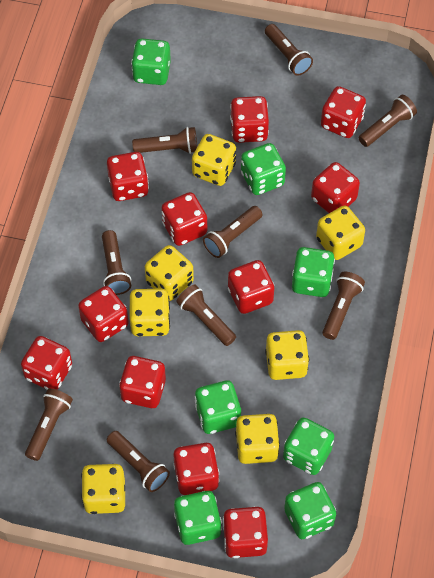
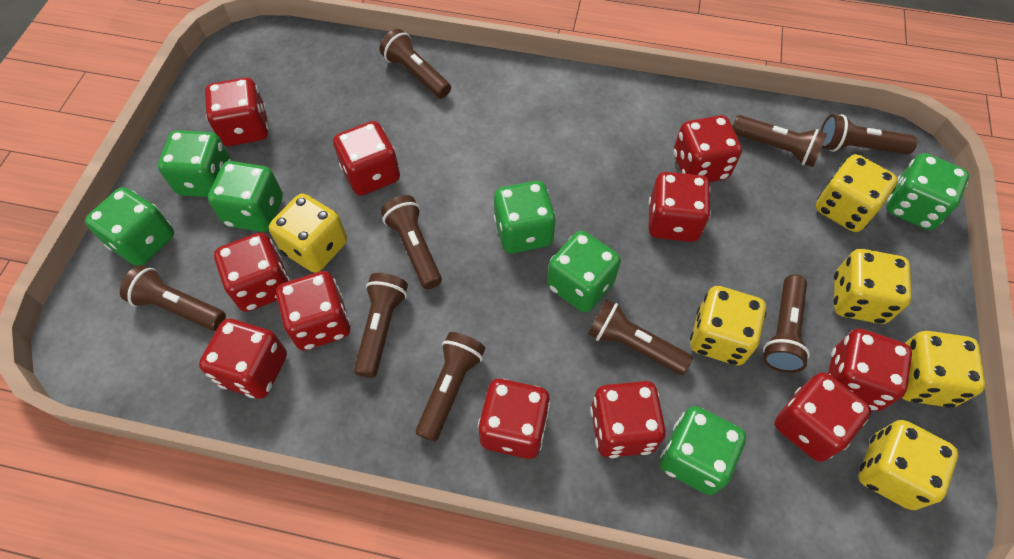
yellow dice: [81,464,125,514] [129,289,170,336] [145,245,194,301] [192,134,236,186] [235,414,280,464] [265,330,309,380] [316,206,365,260] = 7 -> [269,194,347,273] [690,286,766,365] [816,154,898,232] [834,249,912,324] [858,420,958,510] [902,331,985,408] = 6

